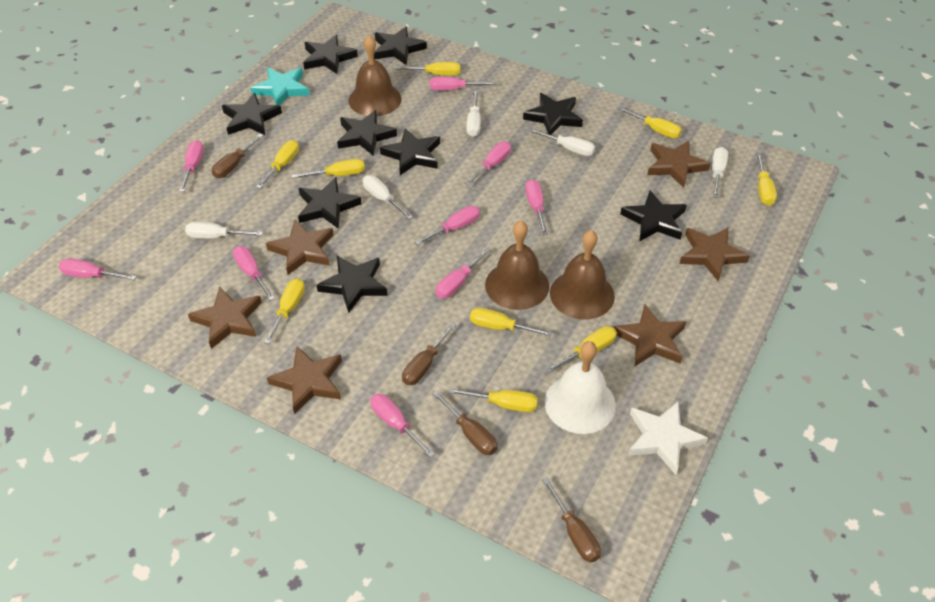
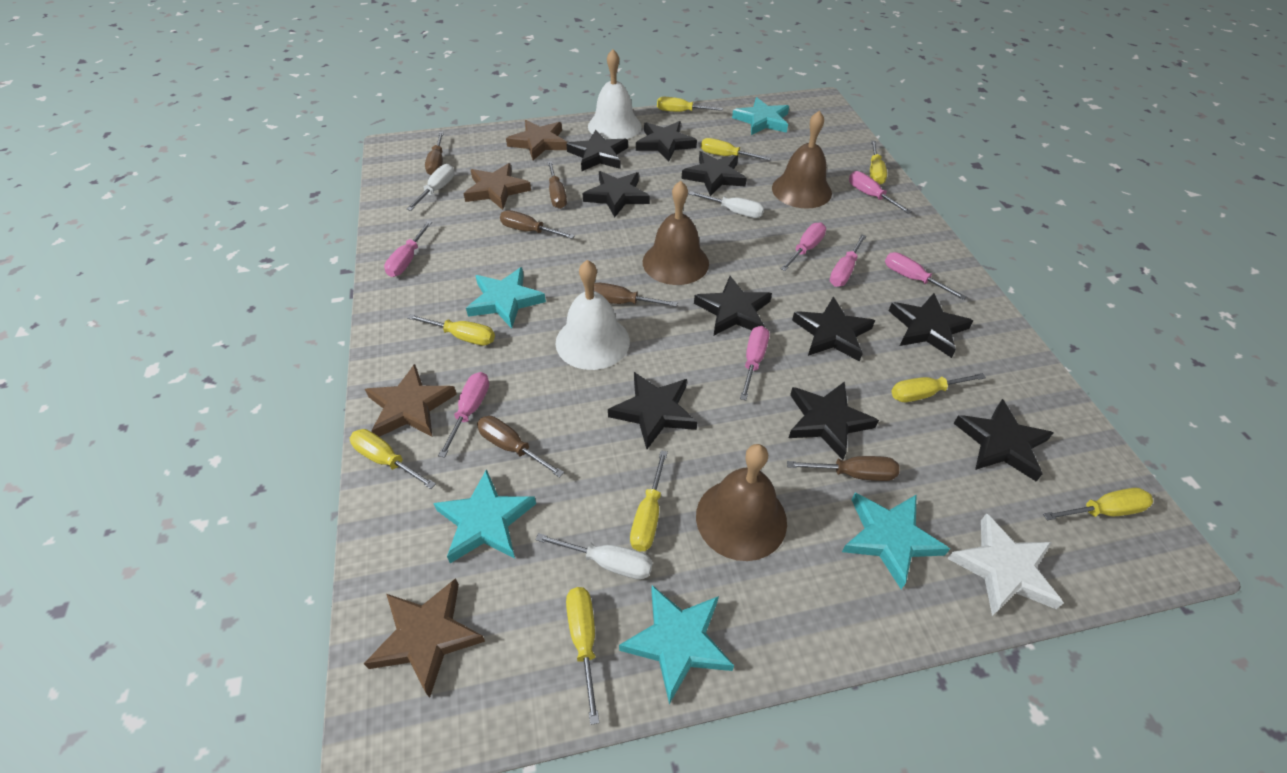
black star: [222,93,282,135] [298,177,362,229] [303,35,358,74] [316,256,388,313] [337,110,397,156] [374,26,427,65] [380,128,440,175] [523,93,583,135] [620,190,687,242] = 9 -> [566,130,628,171] [583,171,650,217] [608,372,697,449] [636,121,697,161] [682,151,747,196] [694,276,772,335] [789,381,879,460] [792,297,875,362] [889,293,973,358] [954,399,1053,481] = 10
brown screwdriver: [212,134,263,178] [402,323,456,385] [432,391,497,455] [542,477,601,563] = 4 -> [425,132,444,175] [477,416,564,478] [500,210,575,239] [547,161,567,209] [593,283,677,307] [787,456,900,481] = 6
brown star: [188,286,262,349] [266,220,334,275] [267,346,342,415] [613,304,686,366] [647,141,710,188] [679,228,750,282] = 6 -> [364,578,485,698] [365,364,457,437] [463,163,531,210] [506,120,567,160] = 4
pink screwdriver: [59,258,136,280] [179,140,204,192] [233,246,275,301] [370,394,435,458] [415,206,480,245] [430,77,496,91] [435,247,491,298] [465,141,511,185] [525,179,548,235] = 9 -> [384,221,432,277] [438,372,489,458] [740,326,769,400] [780,222,826,271] [830,234,867,287] [849,171,912,214] [885,252,966,300] = 7
turquoise star: [251,67,309,106] = 1 -> [433,469,536,563] [466,267,546,329] [619,585,734,704] [732,97,789,135] [842,493,950,589] = 5
white bell: [545,341,616,434] = 1 -> [556,260,630,370] [588,49,642,139] = 2
white screwdriver: [185,222,263,239] [363,175,413,219] [466,90,481,137] [529,128,595,156] [712,147,728,198] = 5 -> [407,164,454,211] [535,533,653,580] [689,191,764,218] = 3

